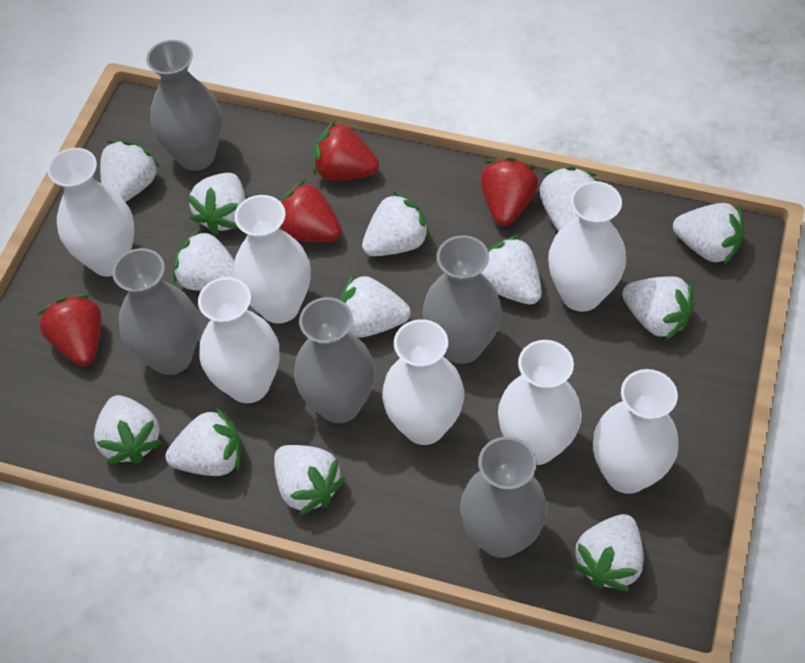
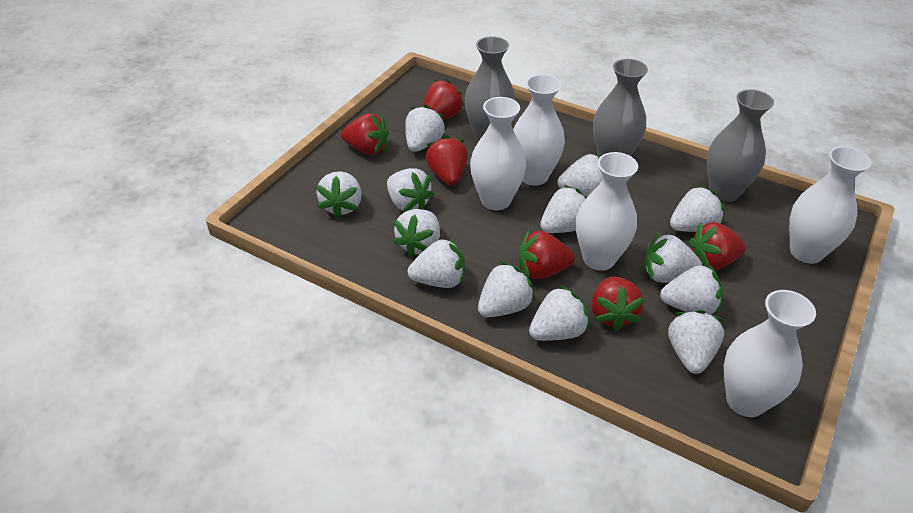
grey vase: [112,248,199,375] [146,40,222,171] [294,297,375,423] [423,235,502,364] [460,437,547,558] = 5 -> [465,36,515,141] [593,59,648,157] [707,90,774,202] = 3
red strawberry: [37,294,101,366] [279,179,342,242] [313,121,379,181] [480,157,538,226] = 4 -> [341,113,389,155] [423,79,465,119] [426,135,468,186] [519,230,575,279] [591,277,645,331] [689,222,746,270] = 6
white vase: [47,148,134,277] [198,277,279,403] [234,195,311,324] [382,319,464,445] [498,340,582,465] [548,181,626,312] [593,369,678,494] = 7 -> [470,97,526,210] [513,74,565,186] [576,152,638,271] [724,290,816,417] [789,146,872,264] = 5

